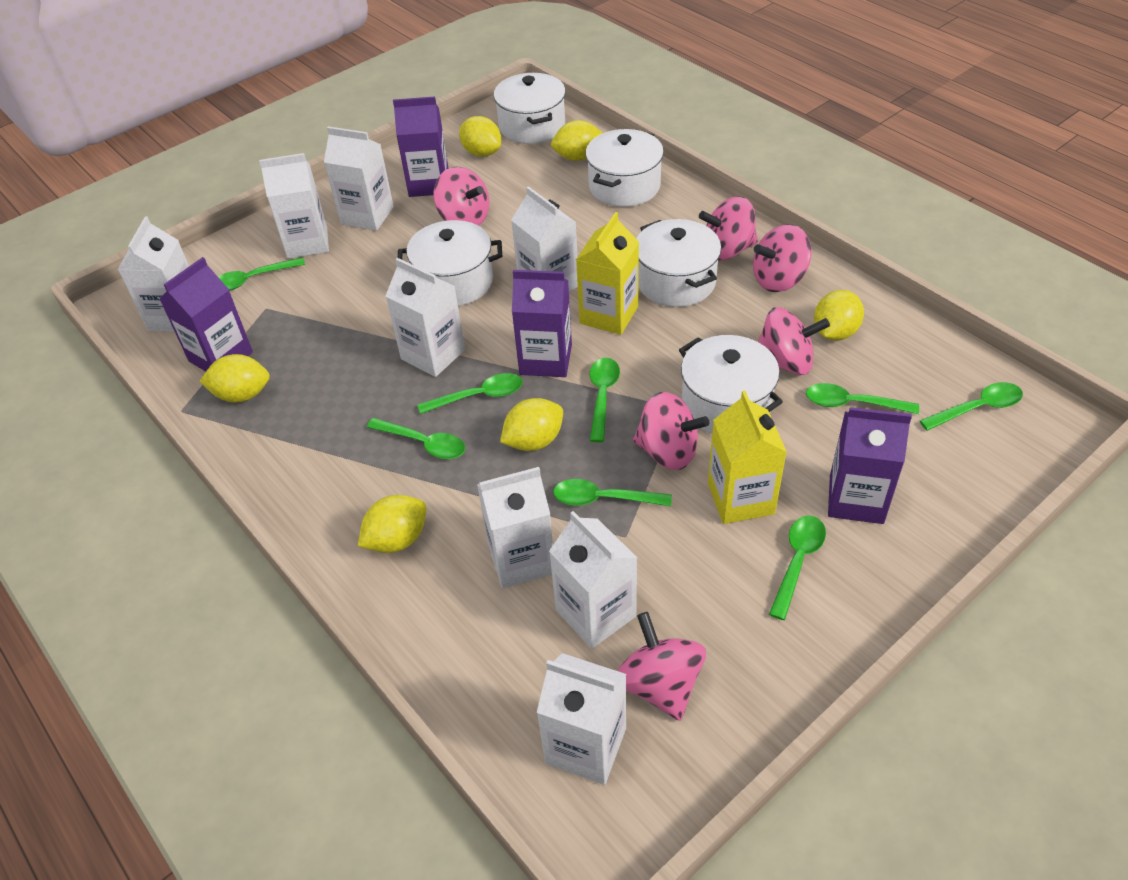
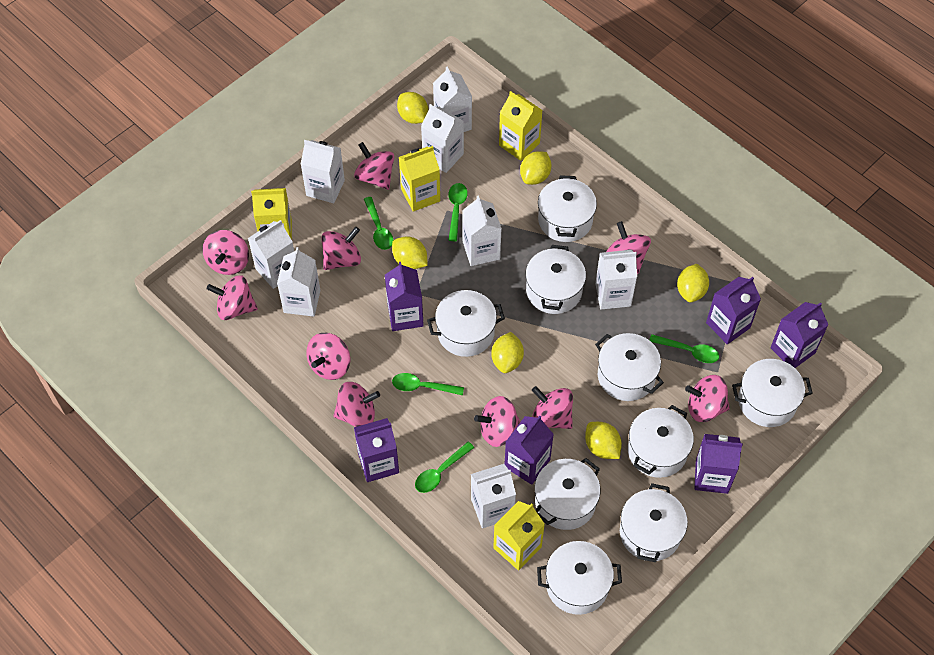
green spoon: [218,257,305,291] [367,418,465,459] [417,373,523,414] [553,479,672,507] [590,358,620,442] [769,515,826,620] [806,383,919,414] [920,382,1023,431] = 8 -> [364,197,393,250] [392,373,464,395] [415,442,474,493] [448,183,468,241] [649,334,719,363] = 5
pink spinning top: [433,167,490,226] [618,612,706,721] [633,392,709,470] [699,196,758,260] [753,224,812,292] [758,307,830,375] = 6 -> [202,230,249,275] [207,275,258,320] [306,333,350,380] [321,227,361,270] [333,382,380,427] [354,142,394,190] [474,396,521,447] [532,386,573,429] [606,221,651,274] [685,375,730,422] = 10
purple carton: [159,257,253,372] [393,96,448,197] [512,270,572,377] [828,407,912,524] = 4 -> [354,418,399,482] [385,262,424,331] [505,415,554,485] [694,434,743,494] [706,277,761,344] [770,302,828,368] = 6
white pot: [398,220,502,306] [494,73,566,144] [586,129,664,207] [637,219,721,307] [679,335,783,433] = 5 -> [427,290,505,357] [525,245,586,314] [535,458,600,530] [537,541,622,615] [538,175,597,242] [595,333,664,401] [620,483,688,562] [628,405,694,478] [732,359,813,427] = 9
yellow carton: [576,212,639,335] [708,391,787,524] = 2 -> [251,188,292,240] [399,146,440,212] [493,501,545,570] [499,91,543,161] = 4

